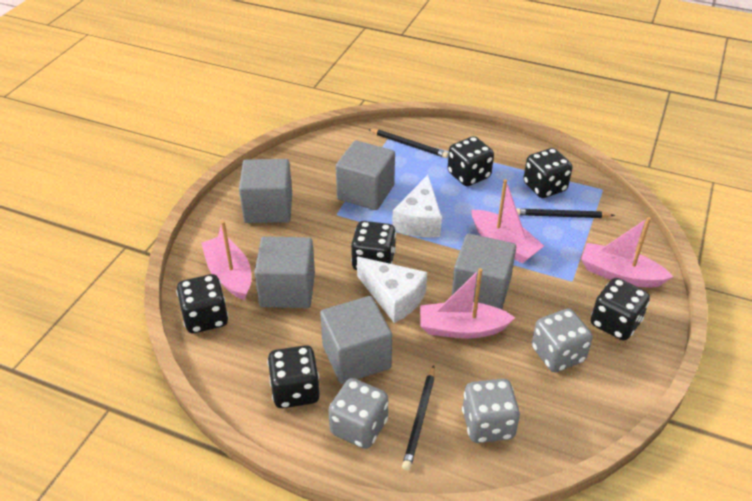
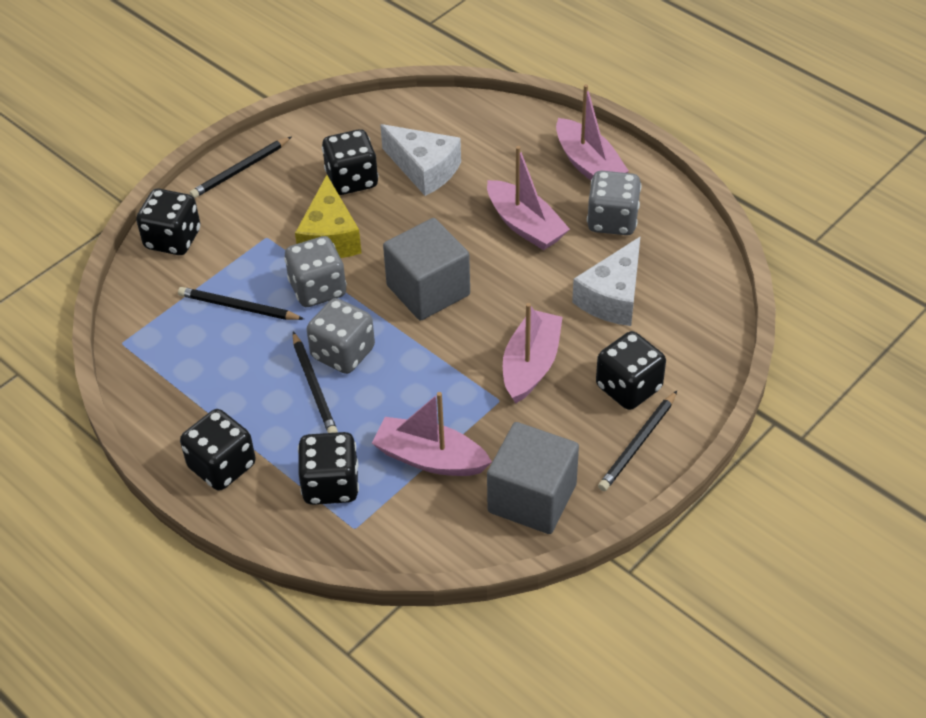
black dice: [176,274,228,333] [267,345,320,408] [351,221,396,270] [448,136,494,186] [523,148,573,198] [591,278,650,341] = 6 -> [136,189,200,255] [180,409,256,491] [298,432,359,505] [322,129,378,195] [596,331,666,410] = 5
black pencil: [368,129,449,158] [402,366,435,470] [516,208,615,218] = 3 -> [178,287,304,320] [190,137,291,198] [293,332,338,433] [598,391,677,491] = 4
grey cube: [239,159,292,223] [254,236,315,308] [320,296,392,384] [336,140,395,210] [451,233,516,309] = 5 -> [383,218,470,321] [487,422,579,534] = 2
yellow cheese: none = 0 -> [295,175,361,258] = 1

